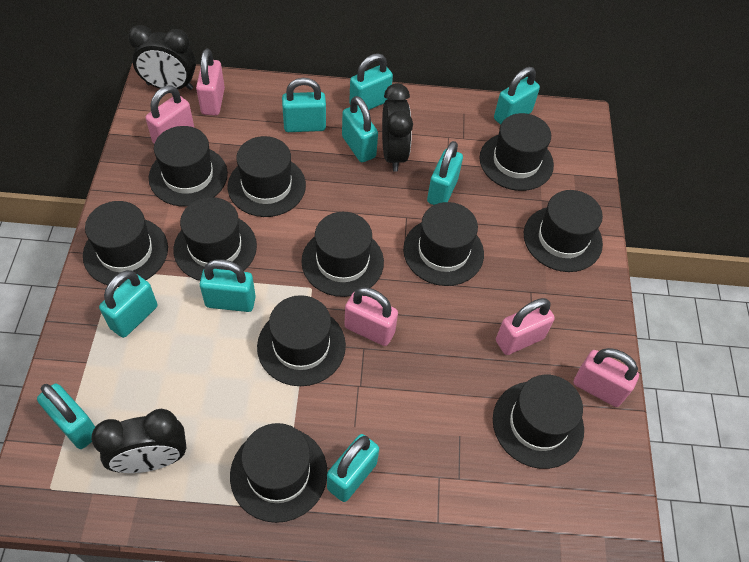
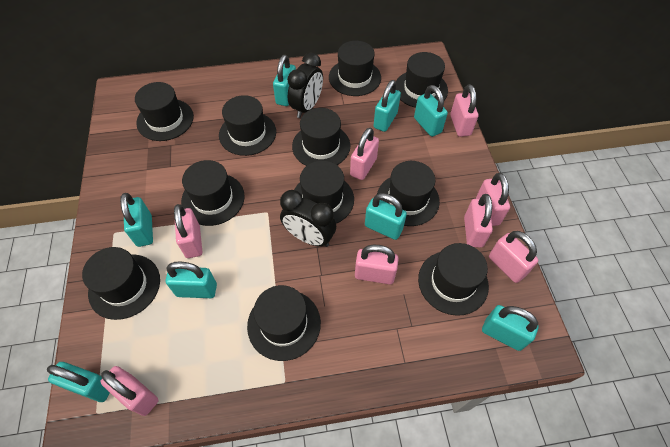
black clock: [91,409,187,473] [128,25,196,90] [382,84,413,172] = 3 -> [280,190,336,247] [287,53,323,118] = 2
pink padlock: [146,86,194,144] [196,49,225,116] [344,287,398,346] [496,298,555,355] [574,348,639,407] = 5 -> [100,366,159,416] [174,204,202,258] [350,128,379,180] [355,245,399,285] [450,84,478,137] [464,194,493,248] [476,173,510,226] [489,231,538,283] = 8
turquoise padlock: [37,384,95,449] [99,270,157,338] [200,259,256,312] [282,78,326,132] [327,434,379,502] [342,96,378,162] [349,53,393,110] [427,141,463,205] [494,67,540,125] = 9 -> [47,362,110,402] [120,193,153,247] [166,261,217,298] [273,55,296,106] [365,193,407,240] [373,80,401,132] [414,85,448,137] [482,305,539,351] = 8

